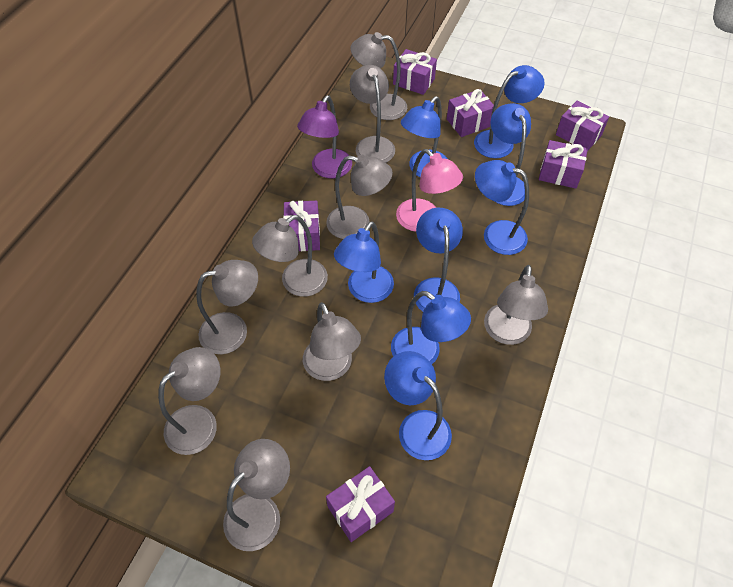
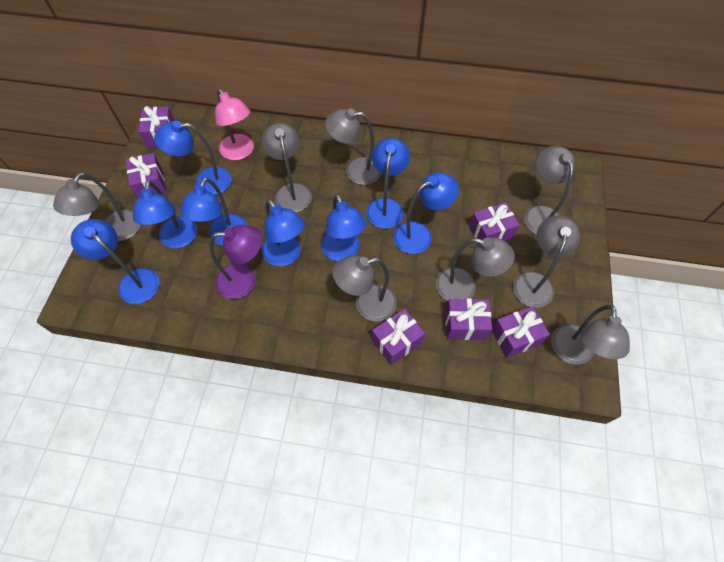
grey lamp: [158,347,220,455] [196,260,258,354] [223,439,290,551] [252,215,328,297] [303,302,361,381] [326,155,393,239] [350,65,395,163] [351,32,407,120] [484,265,548,345] = 9 -> [53,173,141,241] [262,123,312,212] [325,109,381,185] [333,255,397,321] [435,237,515,301] [513,215,580,308] [524,146,575,235] [551,305,630,364] = 8

